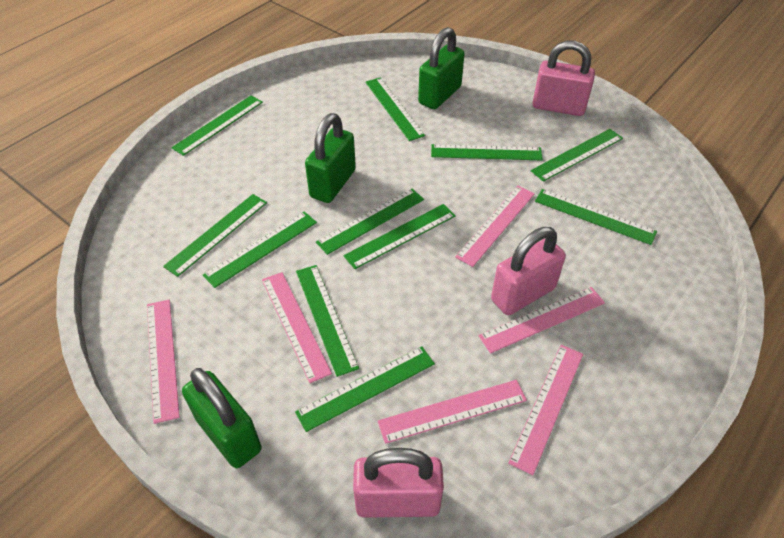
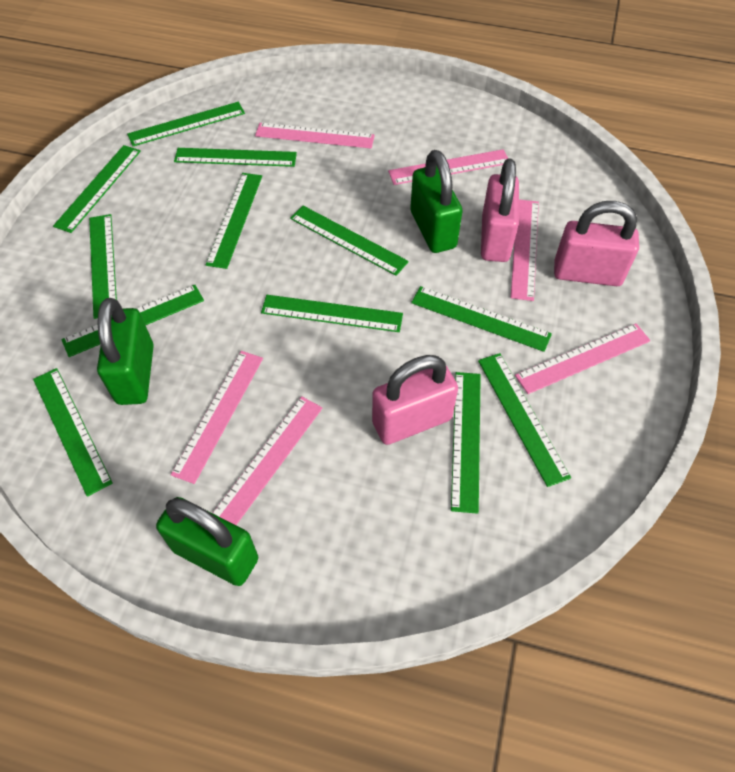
green ruler: [163,194,267,277] [171,95,263,156] [203,211,317,288] [295,346,435,432] [296,265,359,377] [316,189,424,255] [343,204,456,269] [365,78,425,141] [431,144,543,160] [531,129,623,182] [535,189,657,245] = 11 -> [33,368,113,497] [53,145,141,233] [61,285,204,357] [89,214,117,319] [127,102,245,146] [174,148,297,167] [206,173,262,269] [261,295,403,332] [290,206,409,276] [411,286,552,352] [451,372,481,514] [478,353,571,487] = 12

